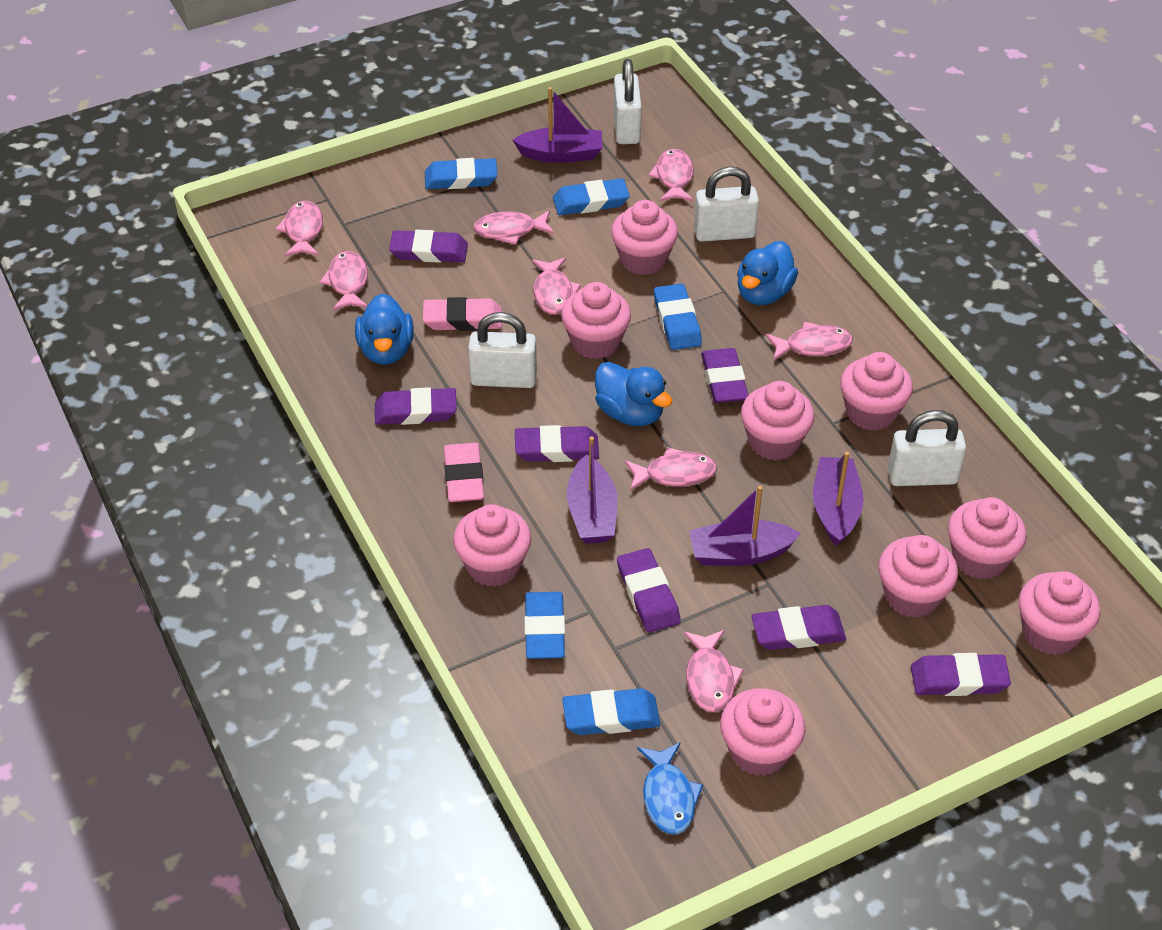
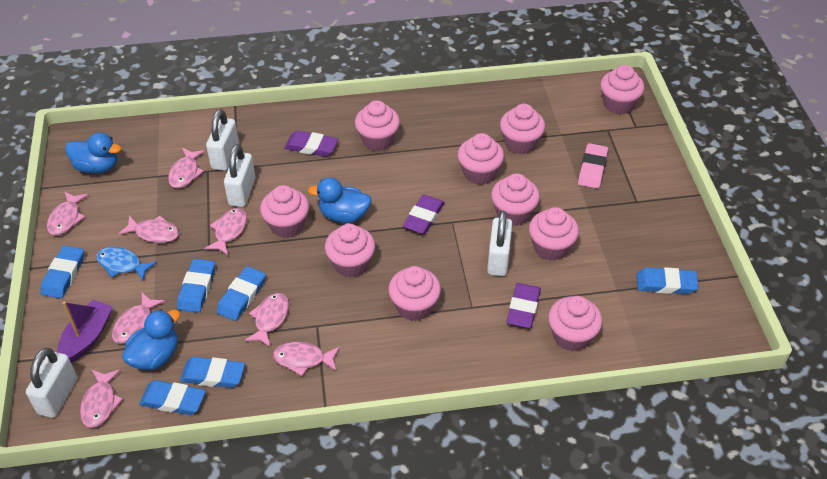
blue eraser: [425,158,497,189] [524,592,565,659] [553,179,630,215] [562,689,660,735] [654,284,702,350] = 5 -> [40,246,84,299] [139,380,206,415] [177,259,215,312] [180,357,245,388] [216,266,266,321] [637,267,699,294] = 6
pink cupcake: [453,504,531,587] [561,282,631,359] [611,200,678,275] [720,688,805,776] [741,381,814,460] [840,352,913,431] [878,535,958,618] [948,497,1027,580] [1018,571,1100,655] = 9 -> [260,185,309,238] [325,224,375,277] [355,100,400,151] [388,266,441,321] [458,133,504,185] [491,173,540,226] [500,104,545,154] [529,207,579,261] [548,296,602,351] [600,65,644,114] = 10
pink eraser: [423,297,502,331] [444,443,484,502] = 2 -> [578,143,608,189] = 1
purple boat: [513,87,602,163] [567,436,618,544] [689,486,801,566] [813,452,864,546] = 4 -> [57,300,113,363] = 1
purple eraser: [375,387,457,425] [389,230,468,263] [515,425,599,462] [617,548,681,633] [701,348,748,403] [751,605,846,650] [911,653,1011,696] = 7 -> [285,131,338,157] [403,195,445,234] [507,283,541,328] = 3

